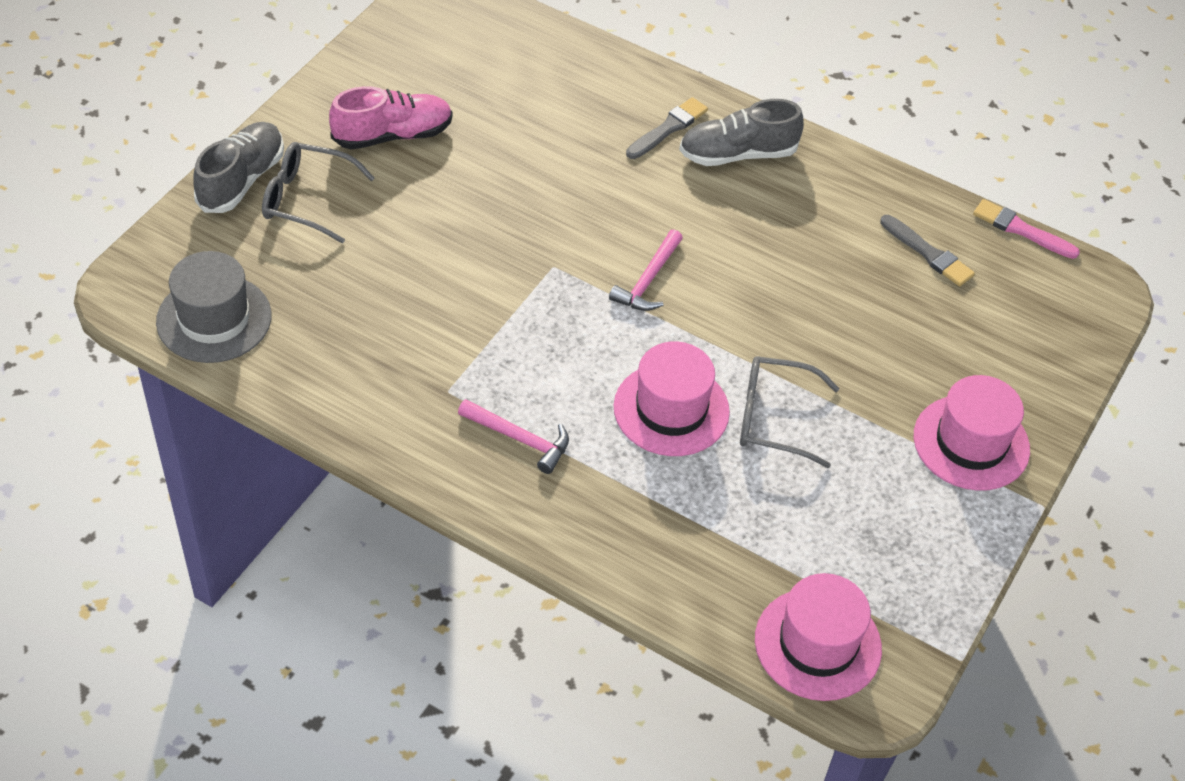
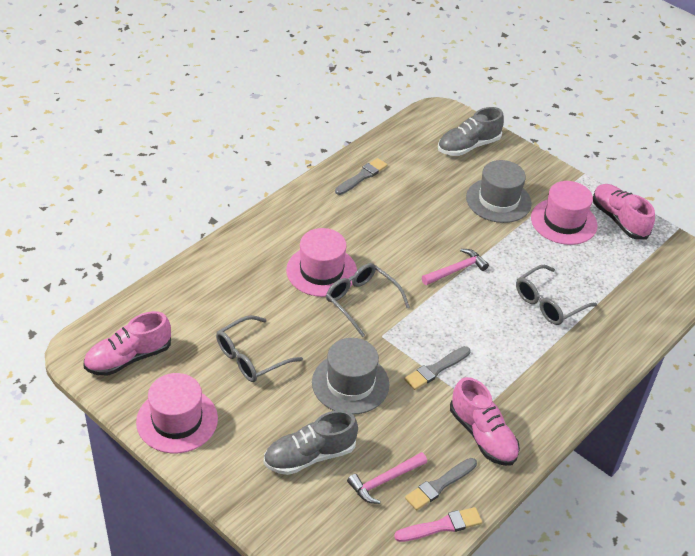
grey brush: [626,97,708,159] [880,215,975,286] = 2 -> [335,158,387,195] [404,346,471,390] [405,458,477,510] = 3
grey glasses: [262,142,375,243] [740,356,839,468] = 2 -> [216,315,303,382] [326,263,410,337] [516,265,597,325] = 3
grey hat: [156,251,272,363] = 1 -> [312,338,389,414] [466,160,532,223] = 2
pink shoe: [329,86,453,150] = 1 -> [83,311,171,376] [450,377,520,466] [593,184,655,239] = 3

